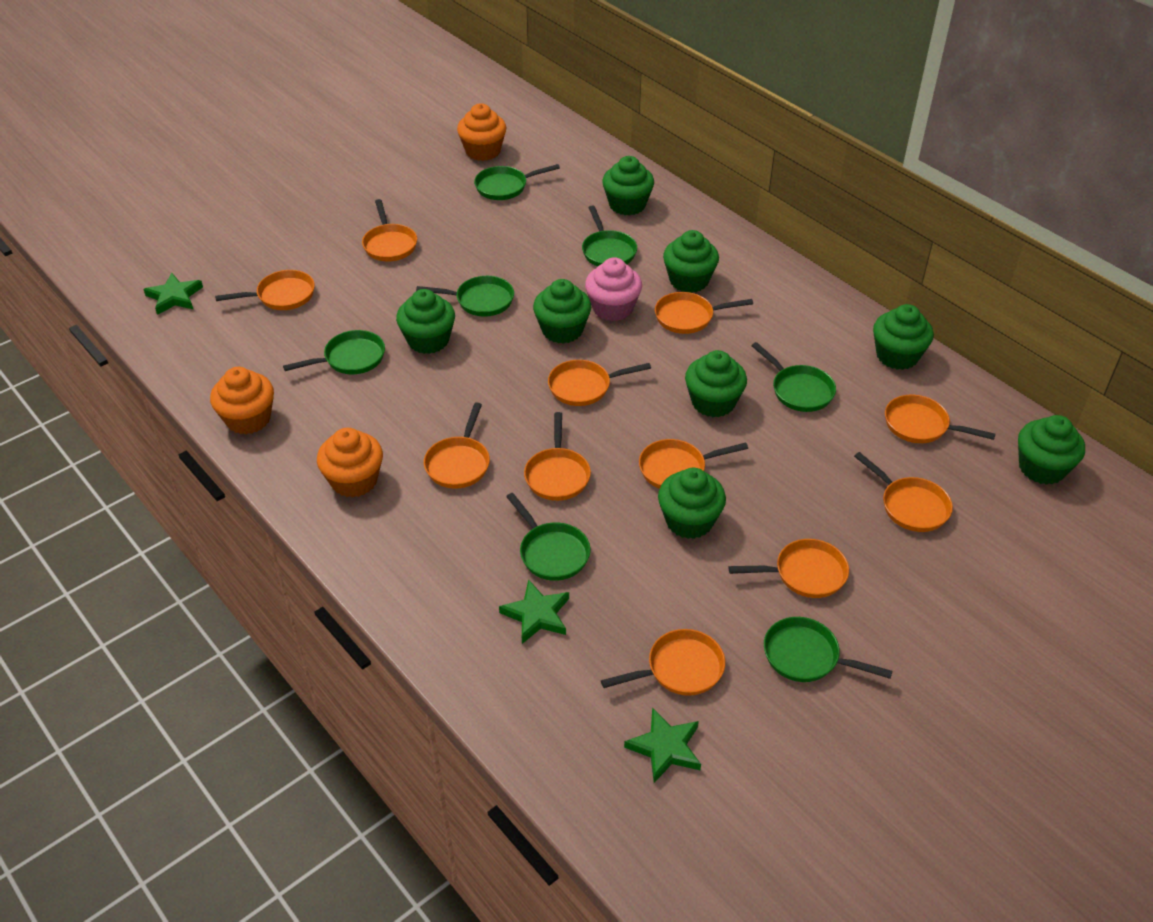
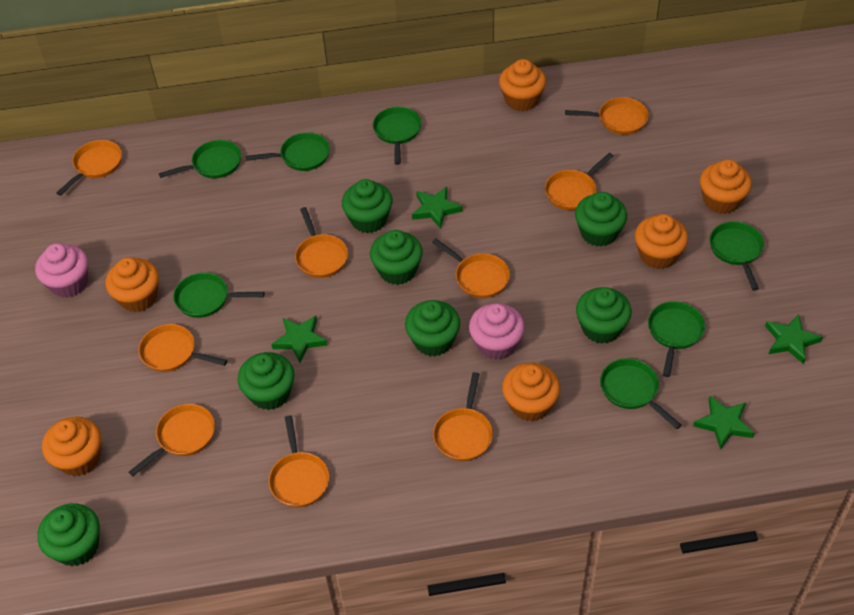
green cupcake: [396,289,455,354] [533,279,591,344] [602,156,654,216] [658,468,726,539] [663,230,719,293] [685,350,747,417] [873,304,934,370] [1018,415,1085,485] = 8 -> [37,503,100,566] [237,352,294,410] [342,179,393,233] [370,230,423,285] [405,300,460,356] [575,192,627,247] [576,287,632,344] = 7
green star: [144,273,203,315] [499,579,569,644] [624,708,701,783] = 3 -> [271,316,328,363] [412,187,462,229] [693,396,754,450] [765,314,823,364] = 4
orange cupcake: [210,367,274,435] [317,428,383,498] [457,103,506,161] = 3 -> [42,417,101,476] [106,257,159,312] [499,59,546,111] [502,363,560,421] [635,214,688,269] [700,159,752,214] = 6
orange pan: [215,270,315,310] [362,199,417,261] [424,402,490,488] [524,412,591,501] [548,360,651,406] [601,629,725,696] [639,439,748,489] [655,292,753,334] [729,539,849,598] [854,452,953,532] [885,395,995,443] = 11 -> [56,140,122,196] [129,404,215,476] [138,324,227,372] [269,415,329,507] [295,207,348,278] [432,239,510,298] [433,372,493,461] [545,153,613,210] [565,97,649,135] = 9
pink cupcake: [585,257,642,321] = 1 -> [35,243,88,298] [469,303,525,360] = 2

